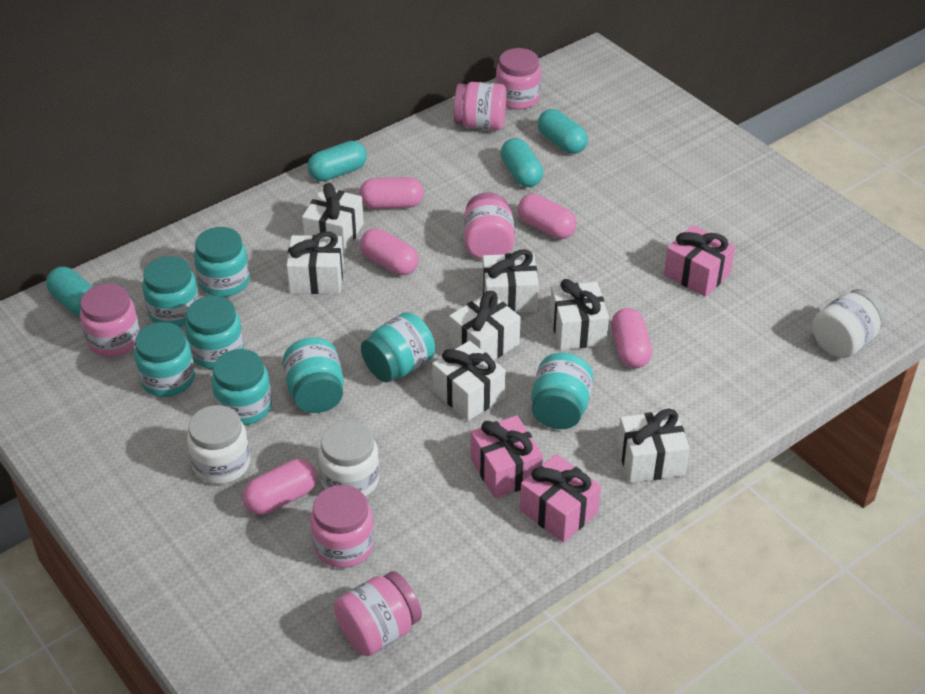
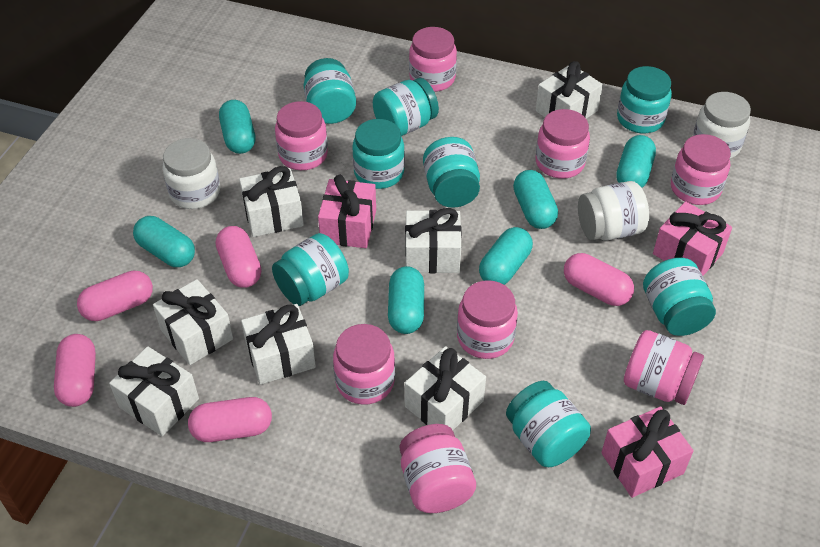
pink jar: [80,284,140,357] [310,485,374,568] [334,571,422,656] [454,82,506,130] [463,192,515,259] [496,48,541,110] = 6 -> [275,101,328,170] [333,324,395,405] [400,424,476,513] [409,27,457,92] [457,280,518,359] [535,109,590,179] [624,330,704,405] [671,134,731,205] = 8
turquoise capsule: [46,267,93,317] [308,141,367,181] [501,138,543,187] [538,109,588,154] = 4 -> [133,216,195,267] [219,100,255,154] [388,266,424,334] [479,227,533,285] [513,170,558,229] [616,135,656,188] = 6

